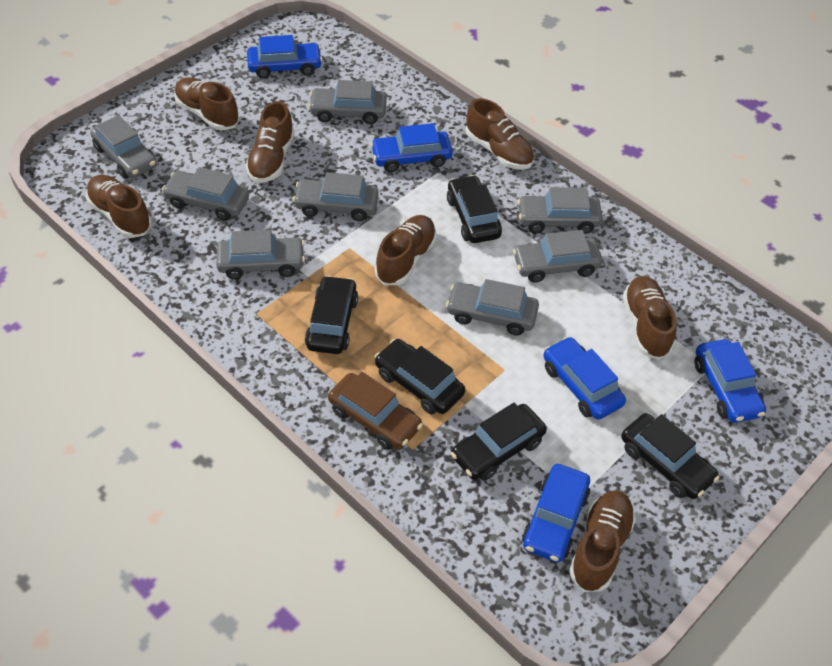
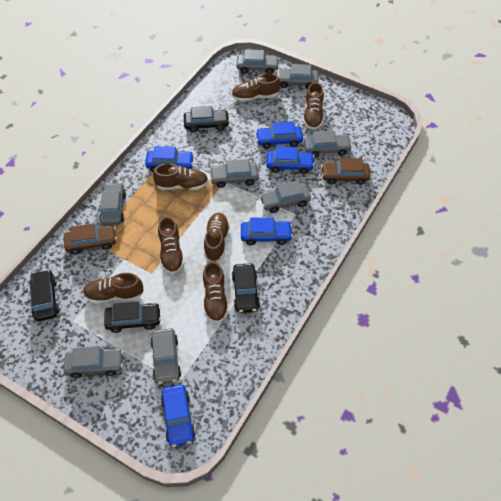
black car: [305,275,358,354] [375,339,465,414] [447,175,502,243] [451,403,547,481] [621,413,719,499] = 5 -> [29,269,60,321] [104,301,161,333] [184,106,230,133] [232,263,260,313] = 4
brown car: [328,372,423,450] = 1 -> [64,223,117,255] [321,158,371,185] = 2

